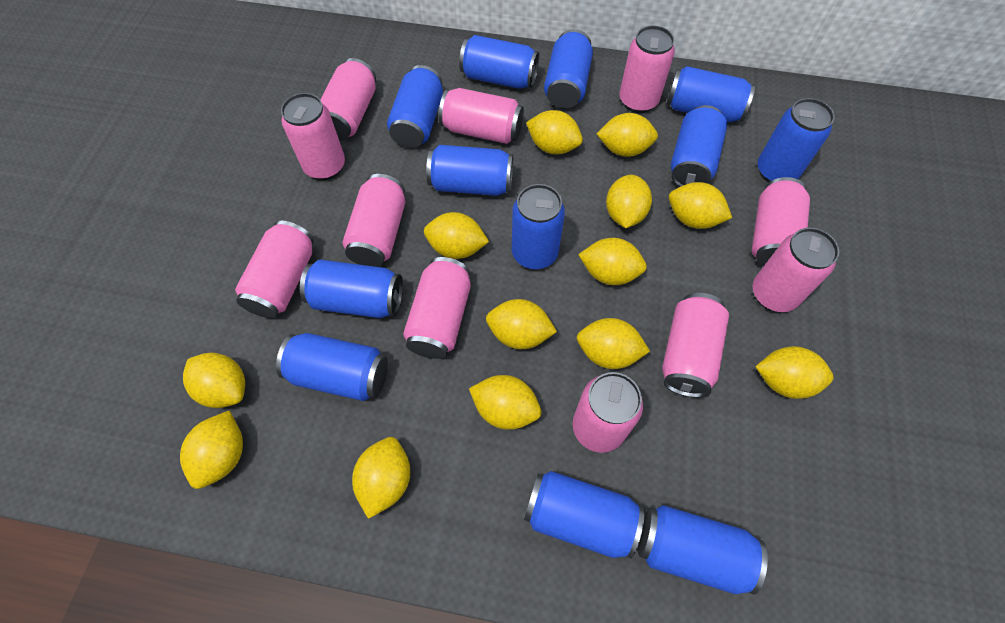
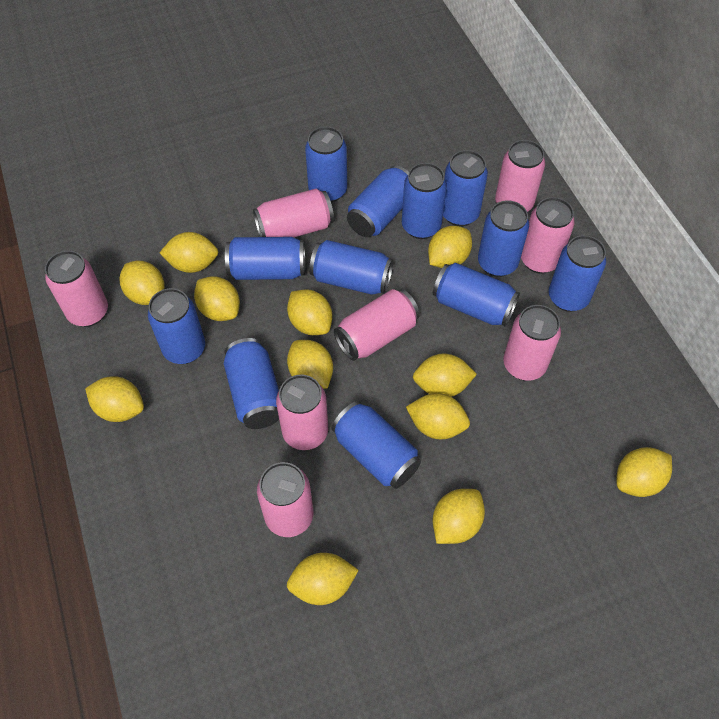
pink can: [235,221,314,318] [281,93,345,180] [320,58,376,140] [343,174,406,267] [403,257,471,359] [439,88,524,144] [573,372,643,453] [620,25,675,113] [662,293,729,398] [752,177,810,266] [753,228,839,312] = 11 -> [45,251,108,327] [253,189,334,237] [257,462,313,537] [276,375,328,450] [334,289,420,361] [495,140,545,212] [503,305,561,380] [521,197,575,274] = 8
yellow lemon: [180,410,243,489] [183,353,245,408] [352,437,410,519] [424,212,489,259] [469,375,541,430] [486,299,557,349] [526,110,583,155] [577,318,650,369] [578,238,647,285] [597,113,658,157] [606,175,652,228] [669,182,732,229] [755,346,834,399] = 13 -> [85,376,144,422] [120,261,165,305] [160,232,218,273] [194,276,240,321] [287,289,332,335] [287,340,333,389] [287,553,359,605] [406,393,470,439] [413,354,477,397] [428,226,472,268] [433,489,485,544] [616,447,672,497] = 12

